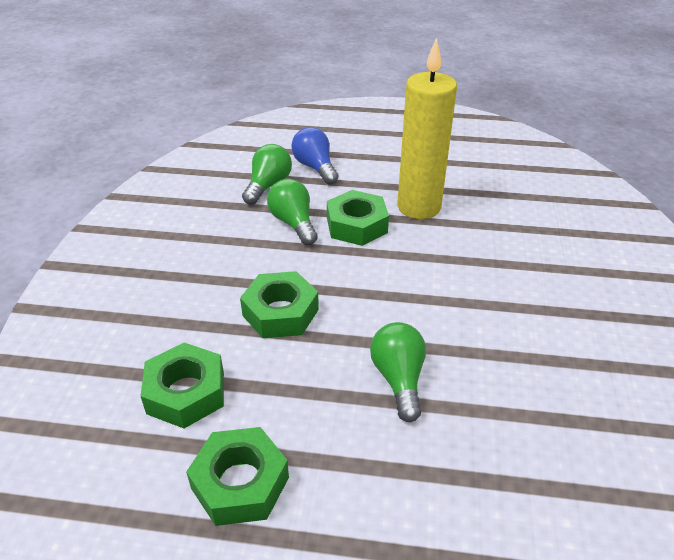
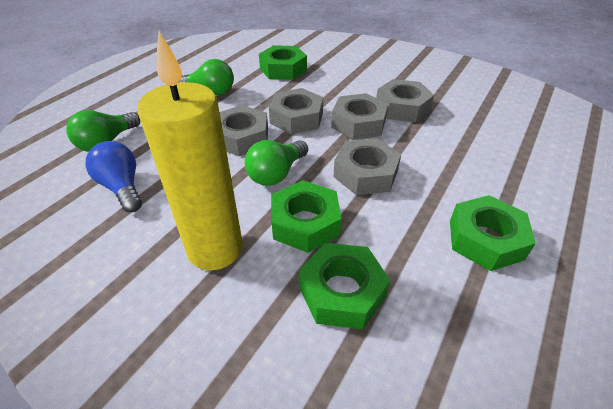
grey nut: none = 0 -> [220,105,268,156] [269,88,323,134] [331,93,388,140] [333,138,401,195] [376,79,434,122] = 5

